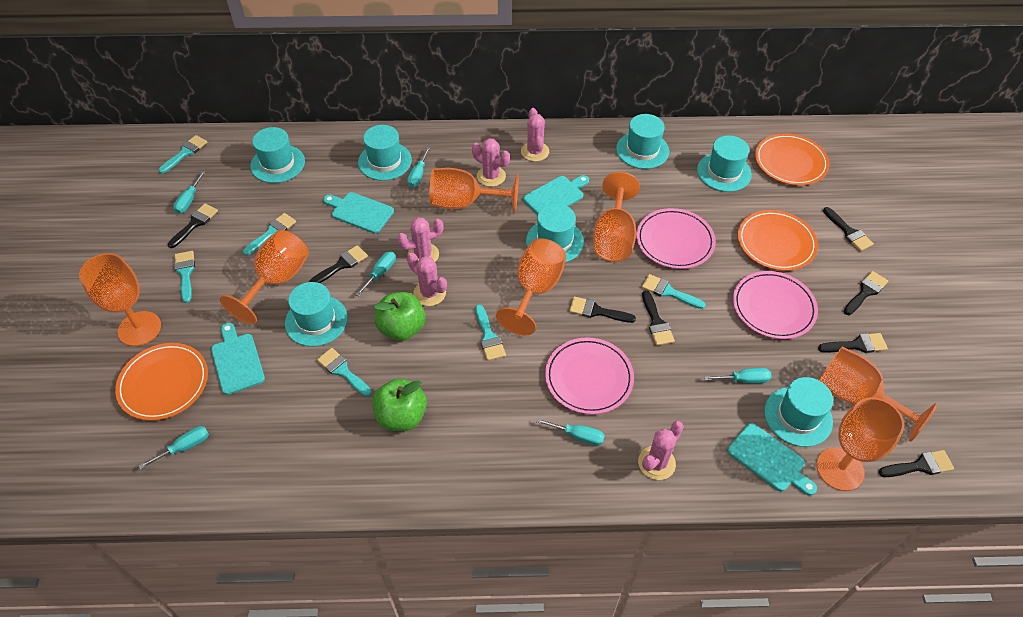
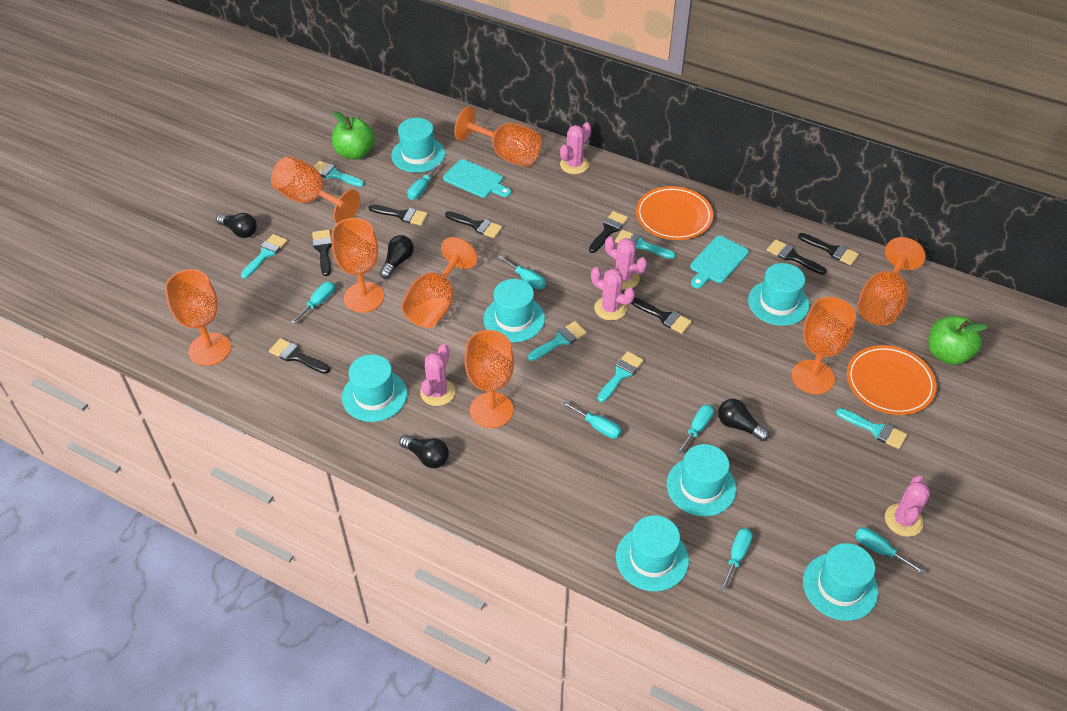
black light bulb: none = 0 -> [216,213,257,238] [380,235,414,279] [399,435,449,468] [718,399,769,441] = 4
orange goblet: [79,253,161,346] [220,230,309,324] [429,168,519,213] [496,238,566,336] [593,172,640,261] [817,397,904,491] [819,347,938,442] = 7 -> [165,269,231,366] [271,156,361,223] [332,218,384,313] [401,237,478,328] [454,106,542,167] [464,330,514,428] [792,297,856,394] [857,237,926,326] = 8
orange plate: [115,343,208,421] [738,210,818,271] [755,133,830,185] = 3 -> [636,186,713,240] [847,345,937,415] = 2
pink plate: [545,337,634,414] [636,208,716,269] [733,271,818,339] = 3 -> none = 0
turquoise cutting board: [211,323,265,395] [323,192,394,233] [523,175,589,215] [727,423,817,496] = 4 -> [443,159,511,198] [690,236,749,288] = 2
turquoise screwdriver: [139,426,209,470] [173,171,205,214] [355,251,396,296] [407,147,430,188] [536,418,605,446] [704,368,772,383] = 6 -> [291,281,335,324] [407,163,441,200] [498,255,546,289] [562,401,621,439] [676,405,714,455] [720,528,752,592] [855,527,926,575] = 7

